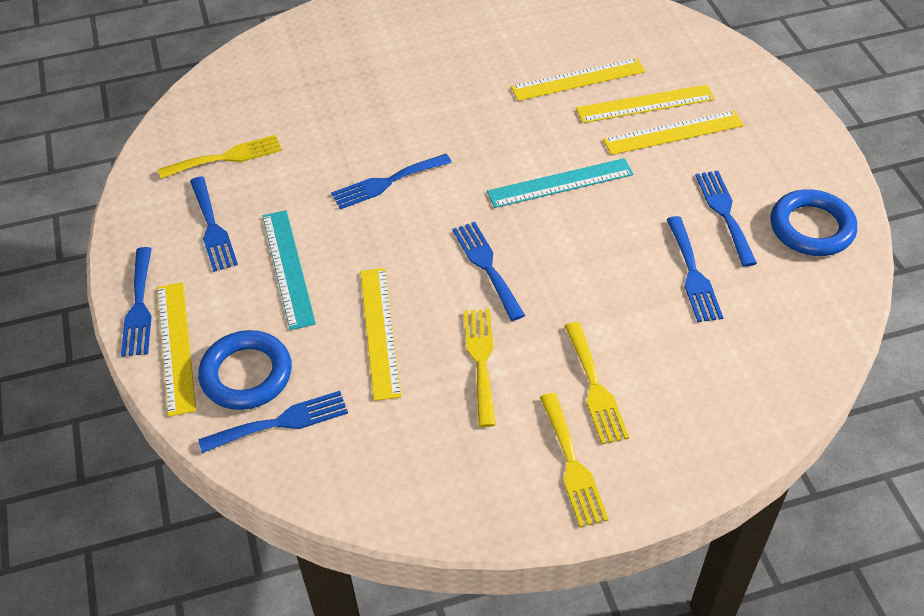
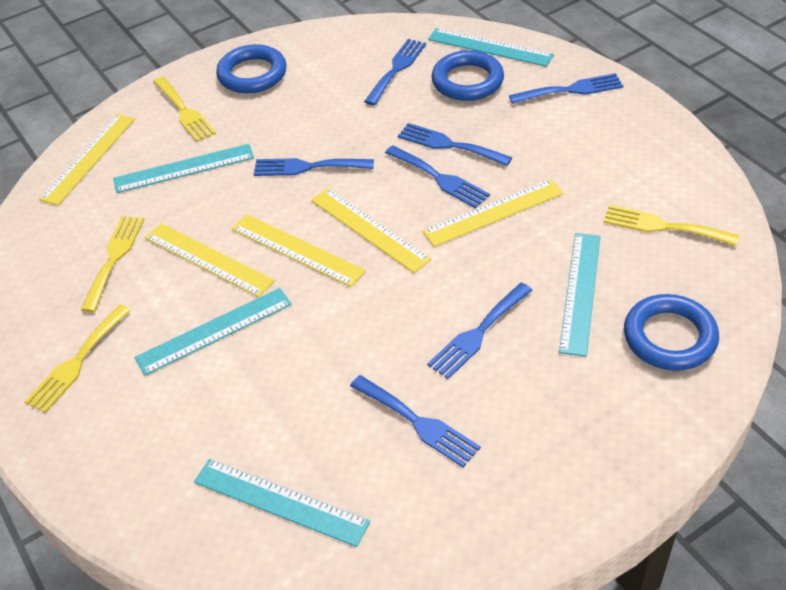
blue ring: [198,330,292,410] [771,189,857,256] = 2 -> [216,44,287,93] [431,50,504,101] [624,294,719,371] = 3
turquoise ruler: [263,210,316,330] [487,158,634,208] = 2 -> [113,144,254,193] [135,288,292,376] [194,459,370,547] [428,28,554,67] [559,233,600,357] = 5

